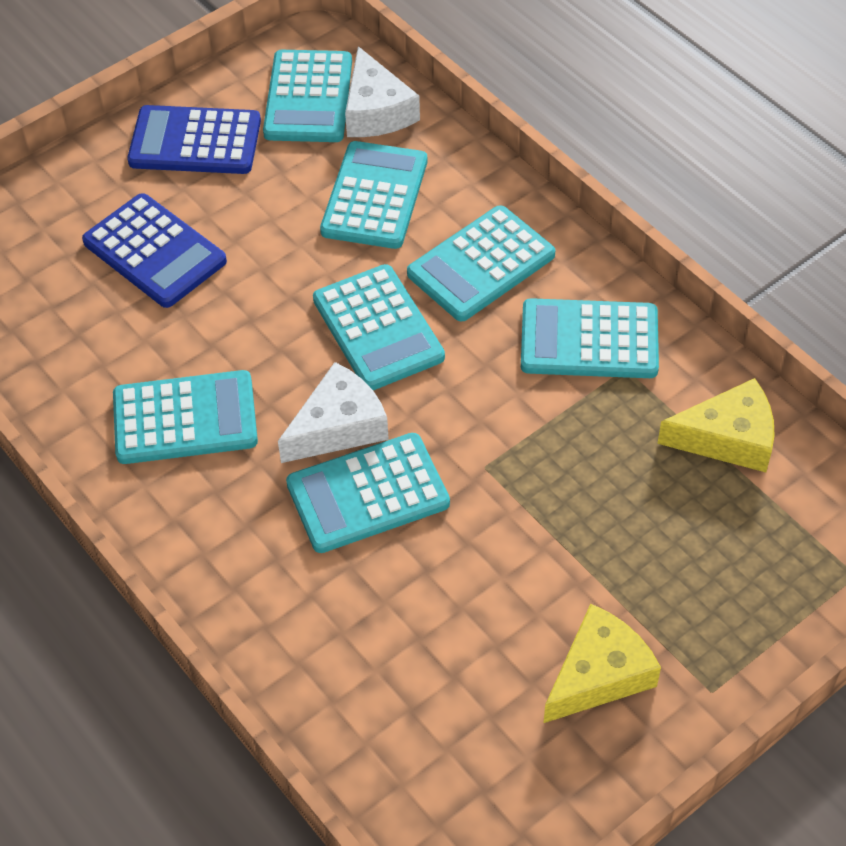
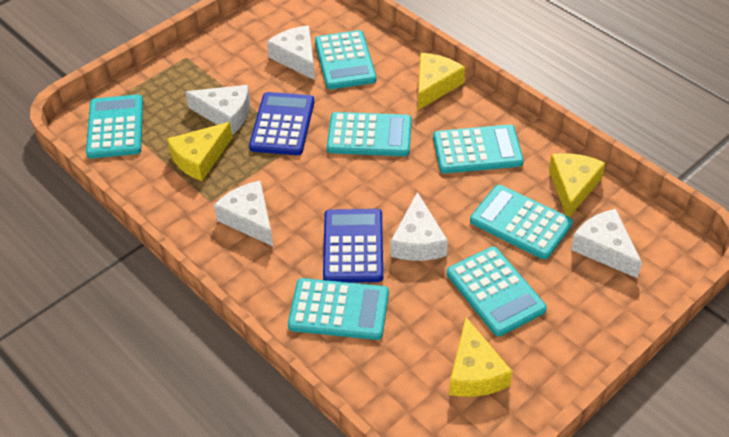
white cheese: [278,362,389,463] [345,46,420,137] = 2 -> [185,85,250,134] [214,181,273,246] [267,25,315,80] [391,192,448,261] [571,209,642,278] = 5
yellow cheese: [544,603,661,723] [657,378,775,472] = 2 -> [167,122,233,181] [418,53,465,110] [449,317,512,397] [549,153,605,217] = 4

